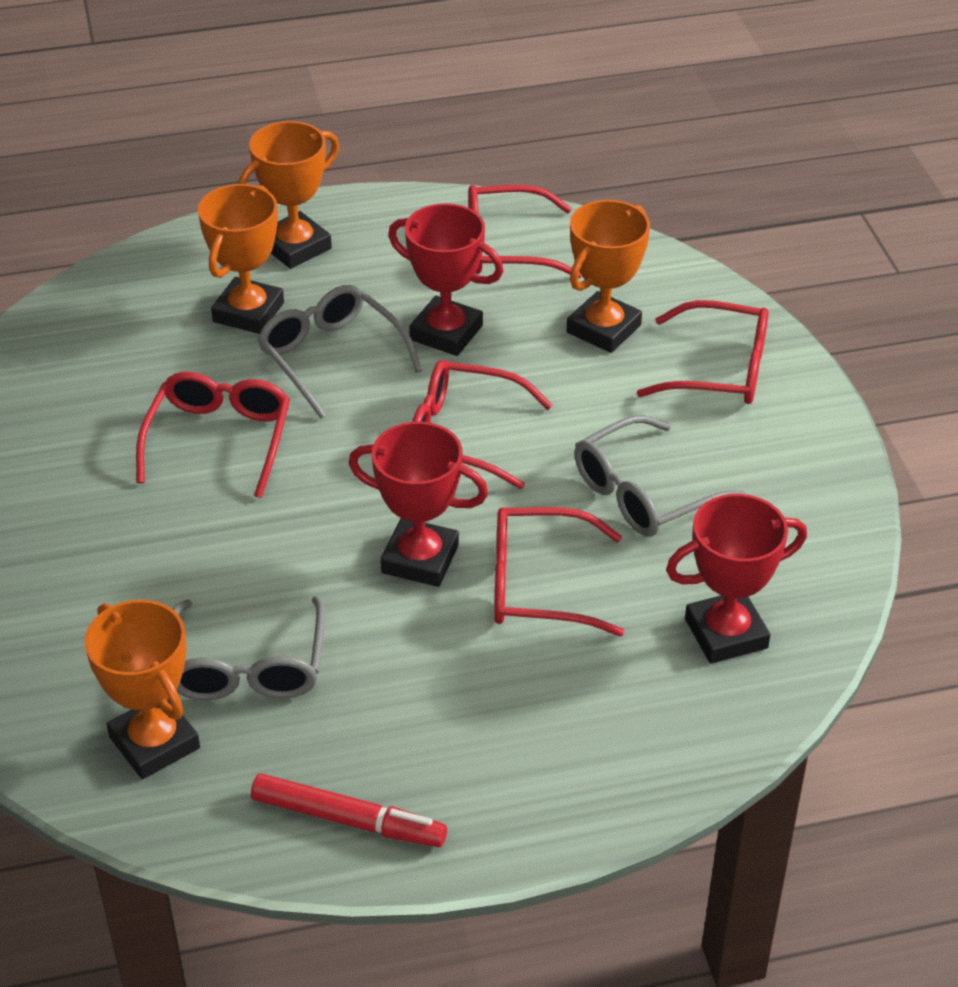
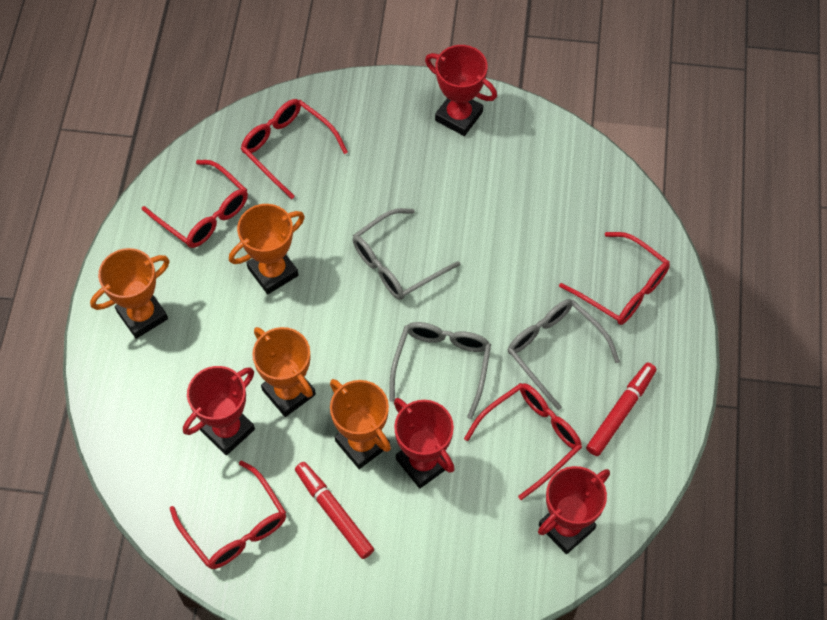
red marker: [251,773,447,847] = 1 -> [295,462,374,559] [586,363,656,456] = 2
red trophy: [348,422,488,587] [388,203,504,356] [666,494,807,664] = 3 -> [183,366,255,455] [394,398,455,488] [425,45,497,136] [538,466,610,554] = 4

